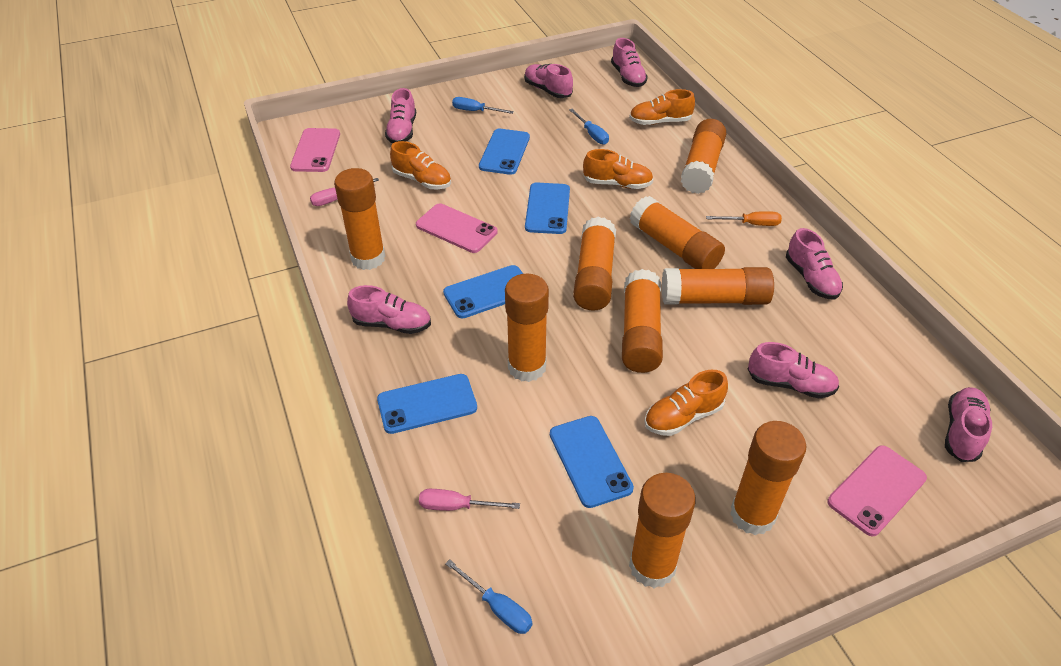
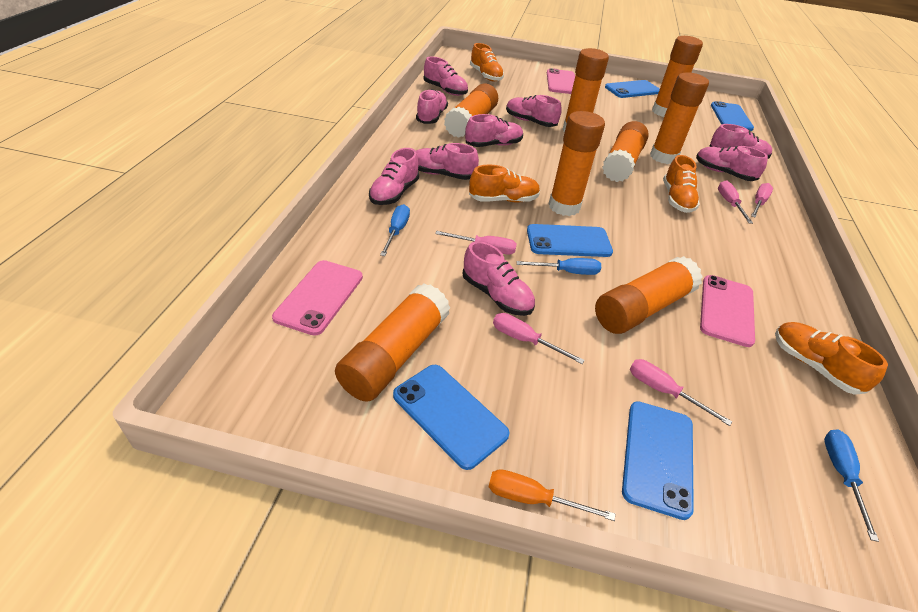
orange glue stick: [334,168,385,270] [505,273,549,382] [573,217,616,311] [622,269,663,373] [629,473,696,588] [630,196,725,269] [662,267,774,305] [681,119,727,194] [730,421,806,535] = 9 -> [335,284,450,402] [444,83,498,138] [549,111,605,216] [562,48,609,133] [595,256,703,334] [602,121,649,182] [650,72,709,164] [652,36,703,117] = 8
pink screwdriver: [310,178,379,206] [419,489,520,511] = 2 -> [435,231,517,255] [493,313,585,364] [630,359,732,426] [718,180,753,224] [751,183,773,218] = 5
pink shoe: [347,285,431,334] [385,88,416,143] [524,64,573,98] [611,38,648,87] [748,342,839,398] [786,228,843,300] [945,387,992,462] = 7 -> [369,148,419,205] [416,89,448,124] [416,143,479,180] [424,56,468,96] [462,241,535,316] [465,114,523,147] [506,95,562,127] [696,146,768,181] [709,124,772,159] = 9

